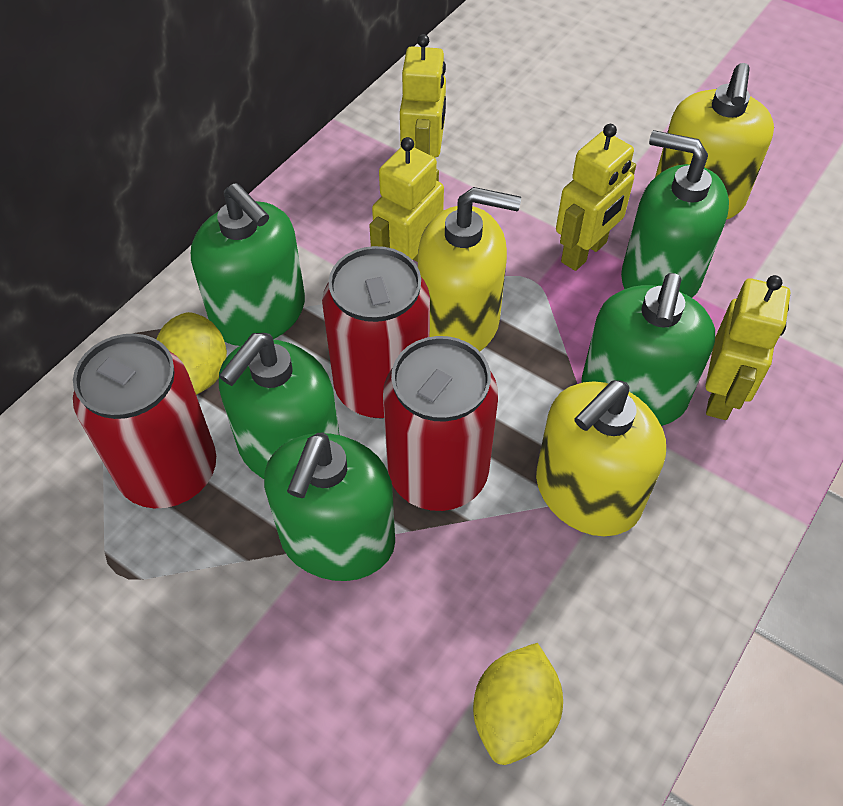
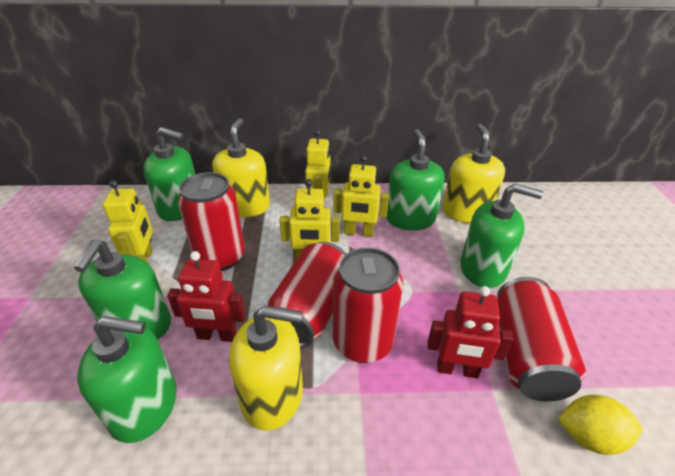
red can: [73,334,216,508] [322,246,430,419] [383,336,498,511] = 3 -> [178,172,245,271] [267,242,346,348] [333,248,404,363] [497,277,586,401] = 4
red robot: none = 0 -> [167,251,245,342] [427,286,513,378] = 2
yellow lemon: [156,312,227,395] [473,643,563,765] = 2 -> [558,395,642,455] = 1

